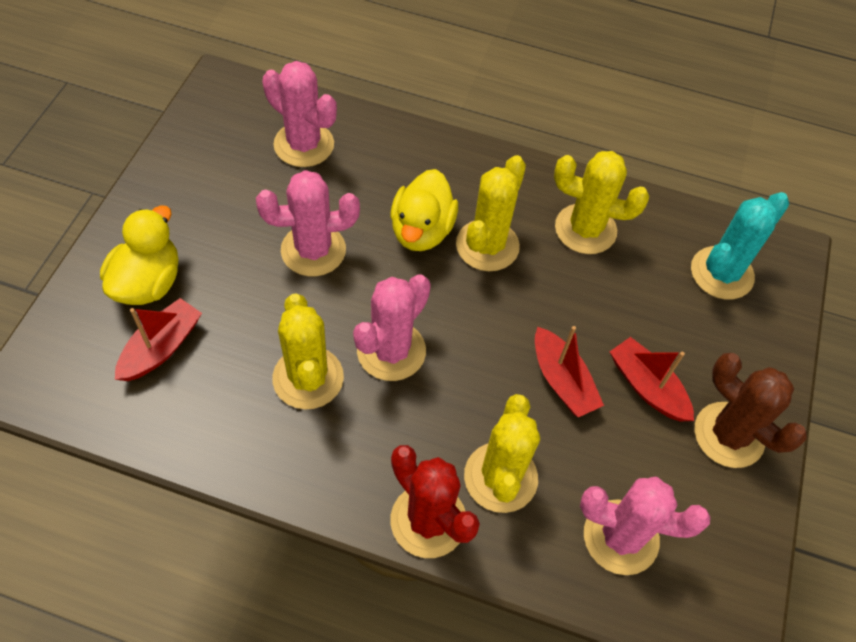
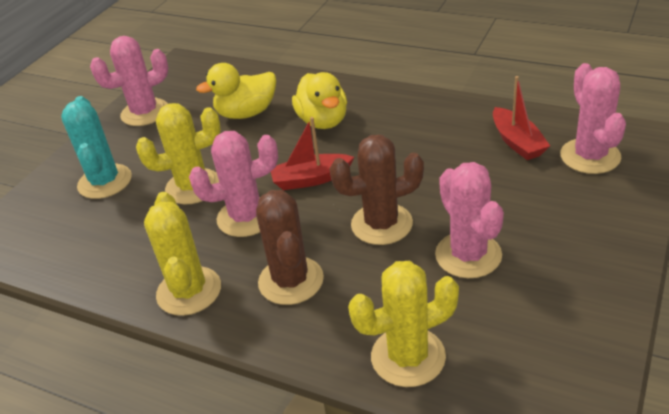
brown cactus: [694,353,807,468] = 1 -> [256,190,324,305] [329,135,424,245] = 2
red boat: [115,298,202,381] [535,326,604,417] [610,337,694,421] = 3 -> [271,117,354,190] [493,76,550,160] = 2
red cactus: [391,445,480,558] = 1 -> none = 0
yellow cactus: [272,293,344,409] [456,155,526,271] [464,394,540,513] [554,151,649,254] = 4 -> [136,103,221,204] [144,192,221,316] [348,261,459,387] = 3

